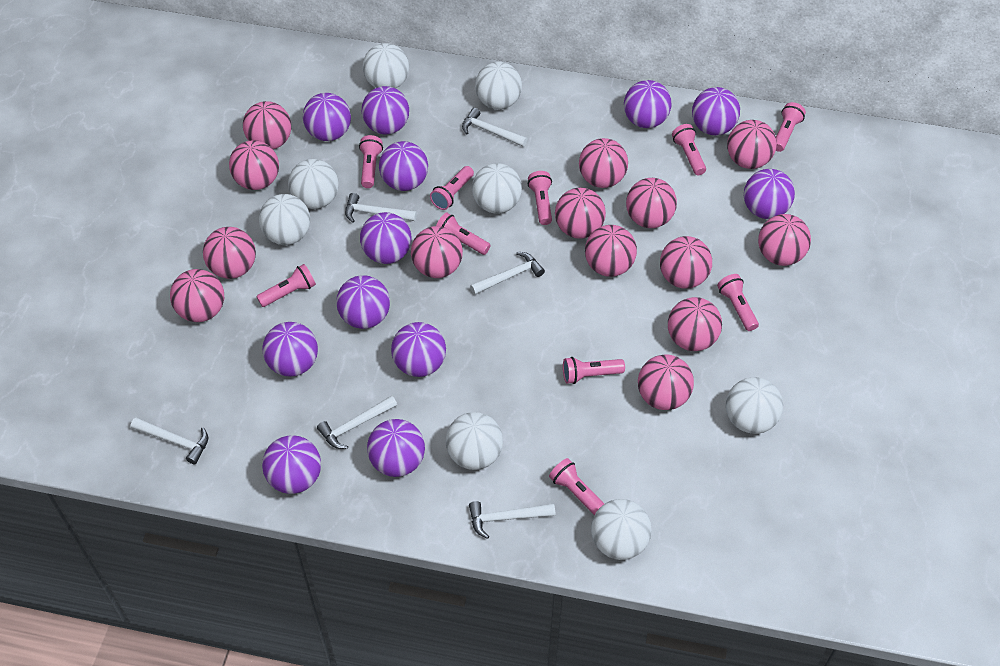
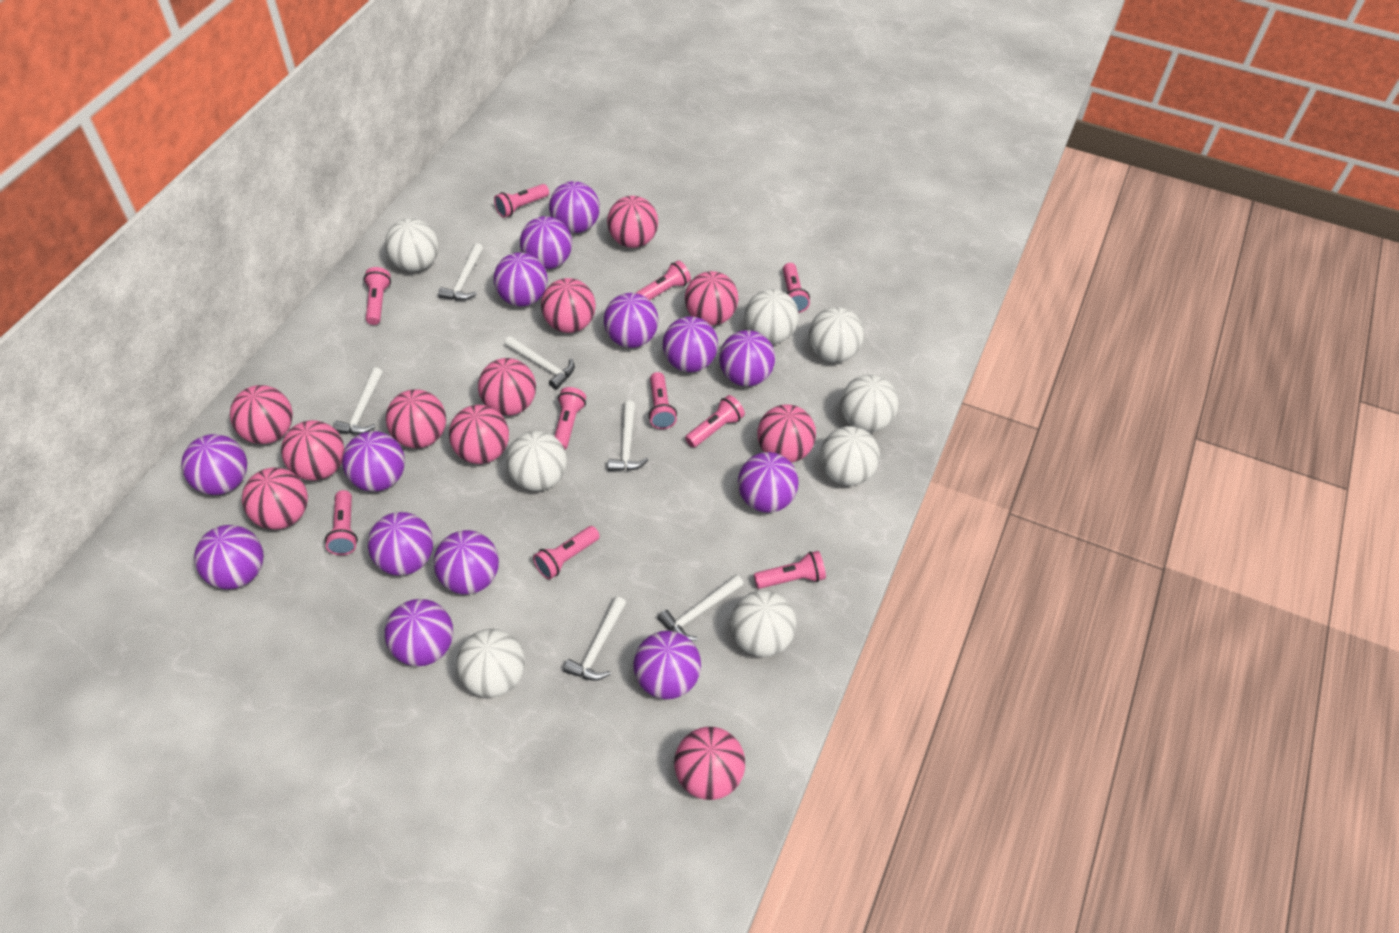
pink ball: [170,269,224,322] [203,227,256,279] [229,140,279,190] [243,101,291,149] [411,226,463,278] [555,188,606,239] [579,138,628,188] [585,225,637,277] [626,178,677,228] [638,355,694,410] [660,236,712,289] [668,297,722,351] [727,120,777,169] [758,214,811,266] = 14 -> [230,385,293,444] [242,468,308,529] [281,420,345,481] [386,389,446,448] [449,405,509,464] [478,358,536,416] [541,278,596,333] [607,196,658,248] [674,727,745,800] [685,271,738,325] [757,404,816,463] = 11
purple ball: [262,322,318,377] [262,435,321,494] [303,93,351,141] [336,275,390,329] [360,212,412,264] [362,86,409,134] [367,419,425,477] [379,141,428,191] [391,322,446,377] [624,80,671,128] [692,87,740,135] [744,169,795,219] = 12 -> [181,434,247,495] [194,525,264,589] [342,431,405,492] [368,512,433,576] [385,599,453,666] [433,530,499,594] [494,252,547,306] [520,216,572,269] [549,181,600,233] [604,293,658,348] [633,631,701,699] [663,316,718,372] [719,330,775,386] [738,452,798,513] = 14

